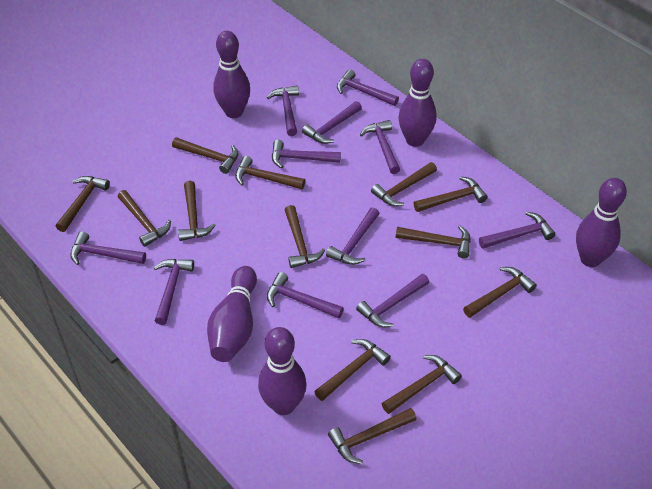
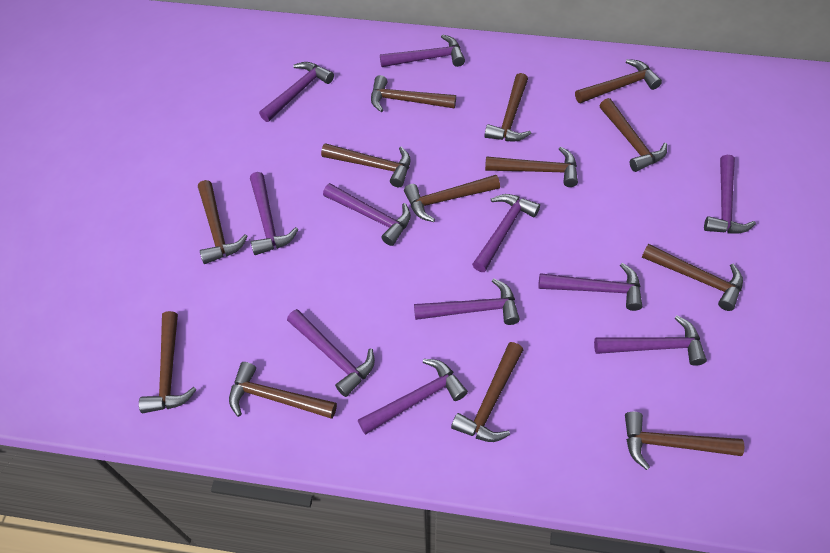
purple bowling pin: [207,266,257,362] [213,31,250,118] [258,327,306,415] [398,59,437,147] [576,178,627,267] = 5 -> none = 0

